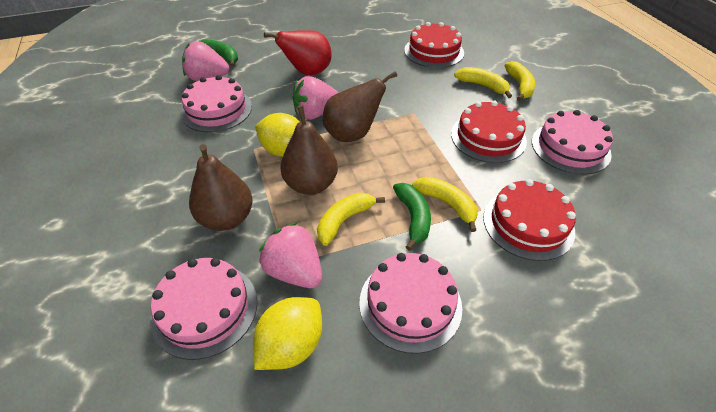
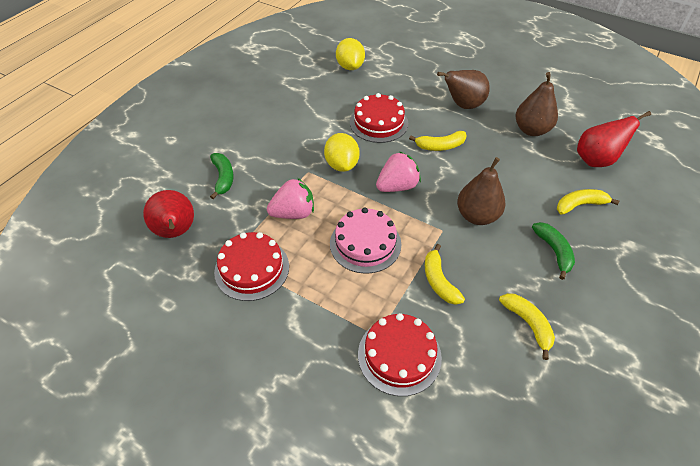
pink cake: [151,258,257,360] [181,75,252,132] [359,253,462,354] [532,110,613,174] = 4 -> [330,208,401,274] = 1
pink strawberry: [182,41,229,81] [259,222,322,288] [292,76,339,120] = 3 -> [267,178,314,219] [376,151,421,192] = 2
red pear: [264,30,332,75] = 1 -> [143,190,194,238] [577,111,651,167] = 2

